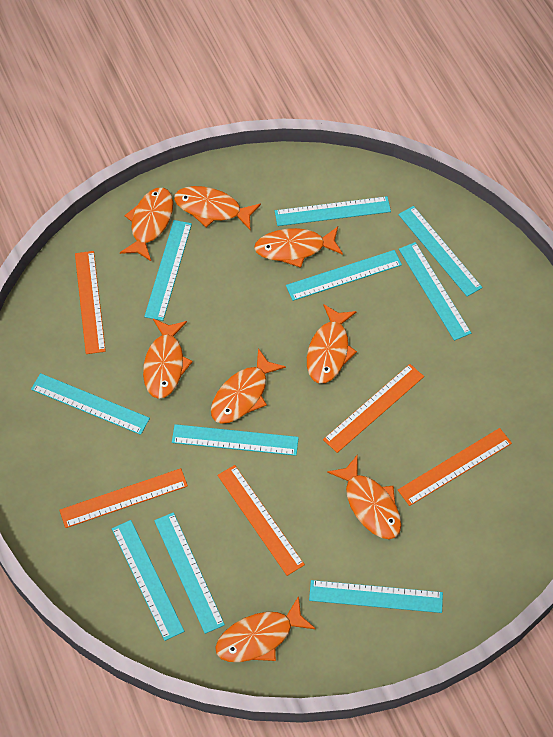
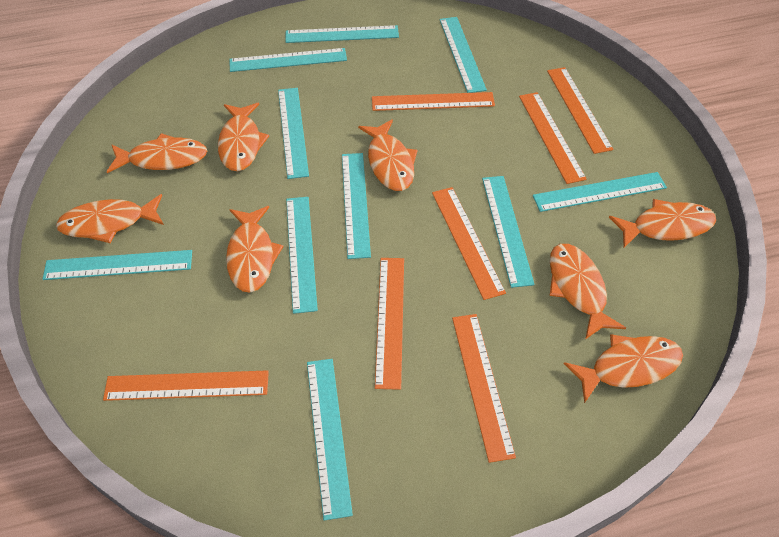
orange ruler: [59,468,188,528] [75,251,106,354] [217,465,305,576] [323,364,424,453] [398,428,512,506] = 5 -> [103,370,269,401] [372,92,495,111] [375,258,404,390] [432,187,506,300] [452,314,516,463] [519,92,587,184] [547,67,613,154] = 7

